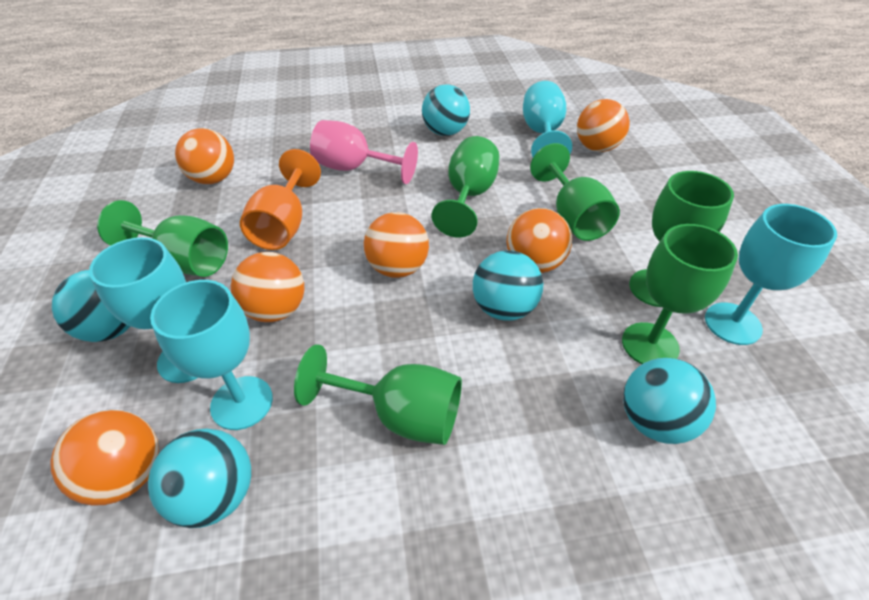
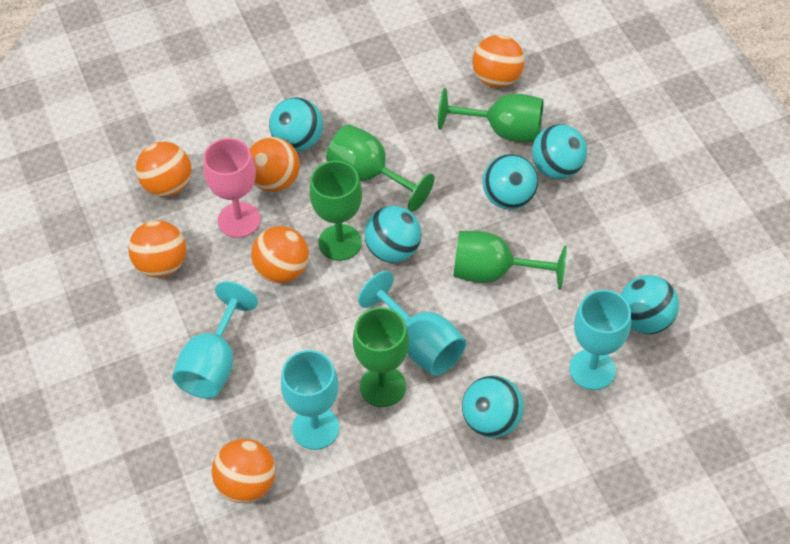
green goblet: [97,200,228,277] [294,344,462,445] [432,136,500,238] [530,143,620,241] [622,224,738,364] [629,171,734,307] = 6 -> [309,161,362,261] [326,124,434,212] [353,307,409,407] [438,88,543,142] [453,231,567,290] = 5
orange goblet: [240,149,321,250] = 1 -> none = 0
turquoise ball: [52,270,130,342] [148,428,251,528] [422,84,470,136] [473,250,543,321] [623,358,716,444] = 5 -> [269,97,323,151] [364,206,421,263] [462,375,524,438] [482,154,538,210] [532,124,587,179] [621,275,679,334] = 6

